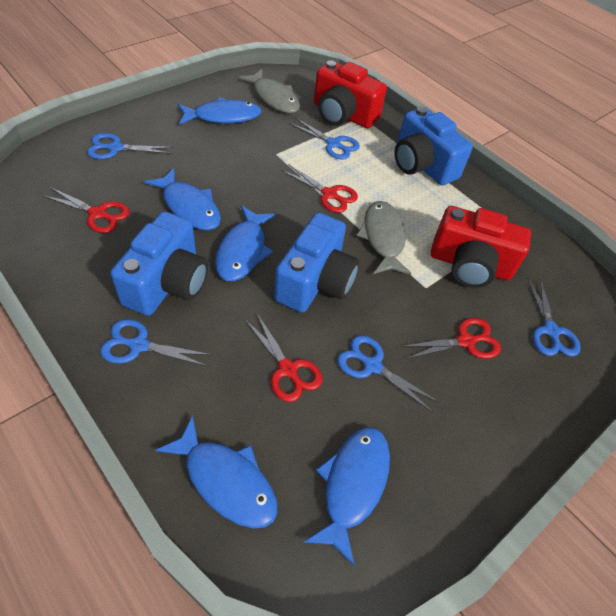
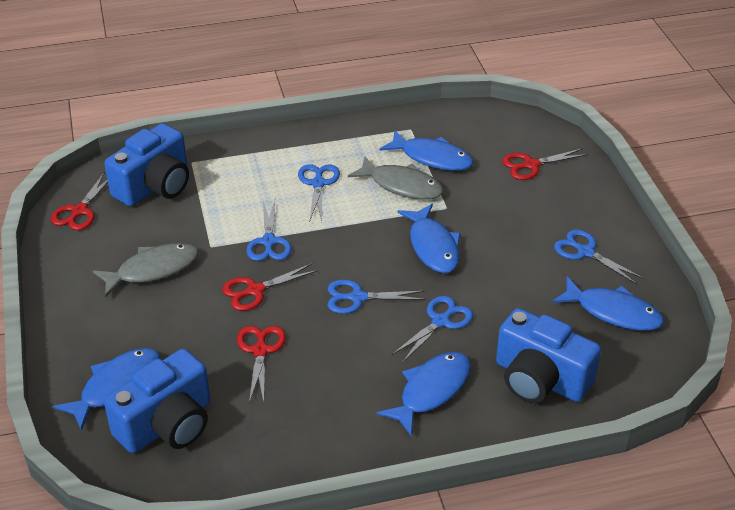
red camera: [314,60,387,128] [431,206,531,288] = 2 -> none = 0

